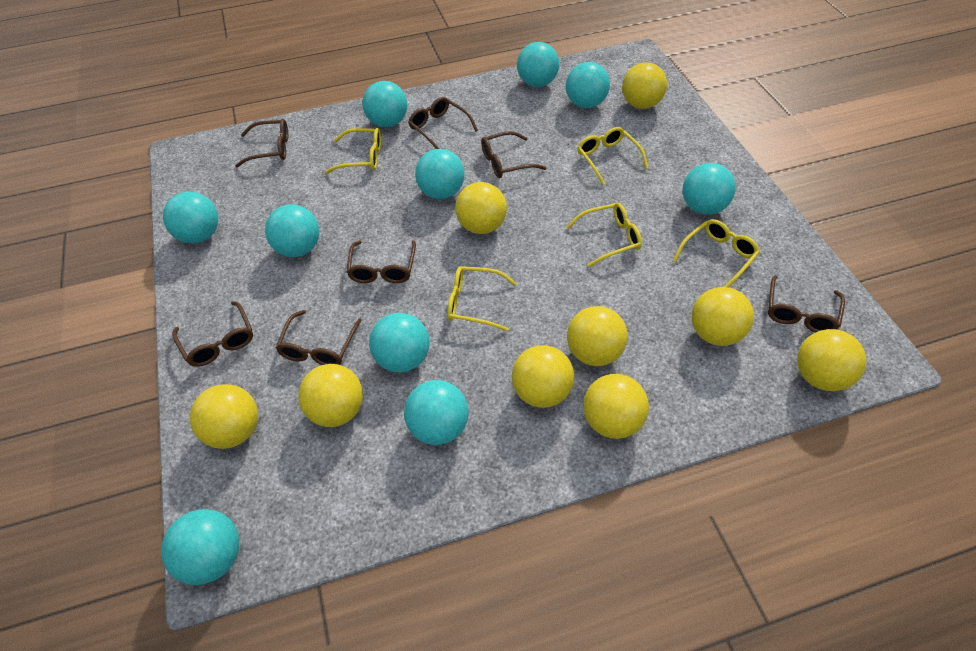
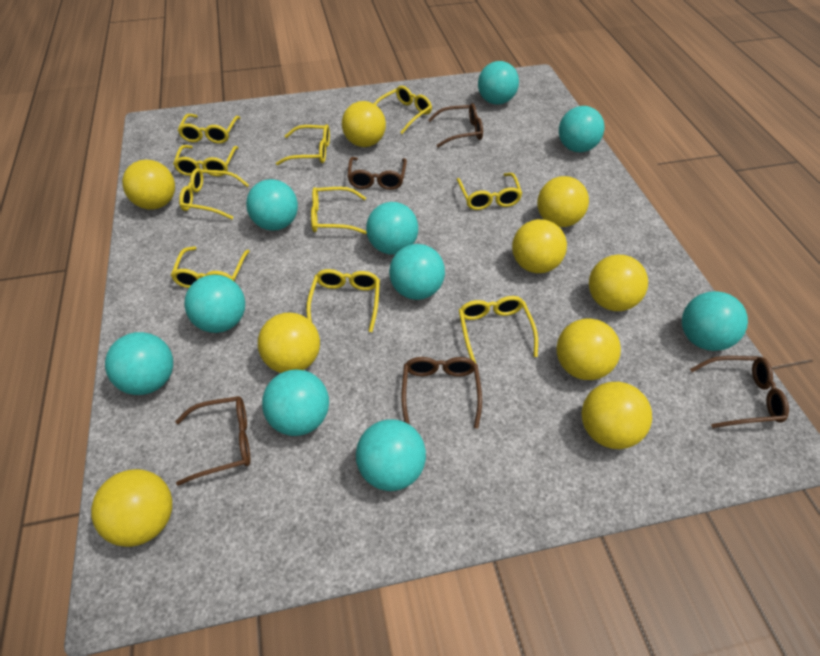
brown glasses: [172,301,253,367] [235,119,288,168] [275,310,362,365] [346,240,416,283] [408,97,478,149] [481,131,547,178] [768,275,845,332] = 7 -> [175,396,250,486] [347,157,407,190] [401,357,482,429] [428,103,483,147] [690,356,789,428] = 5
yellow glasses: [325,128,381,174] [447,266,517,331] [566,203,642,267] [577,127,648,185] [673,219,760,288] = 5 -> [171,246,250,288] [173,145,238,177] [178,114,241,144] [179,168,249,219] [276,124,330,165] [306,269,380,332] [311,187,367,234] [374,86,432,134] [456,173,523,210] [459,296,538,363] = 10

